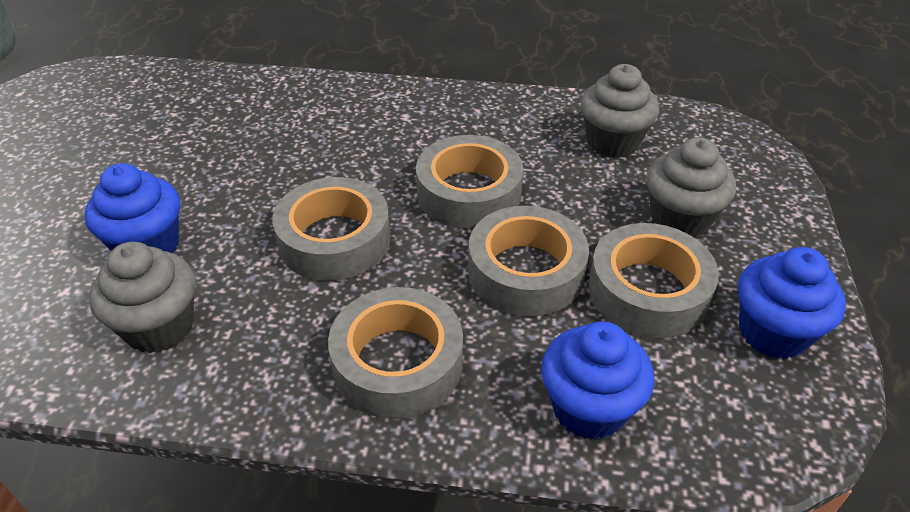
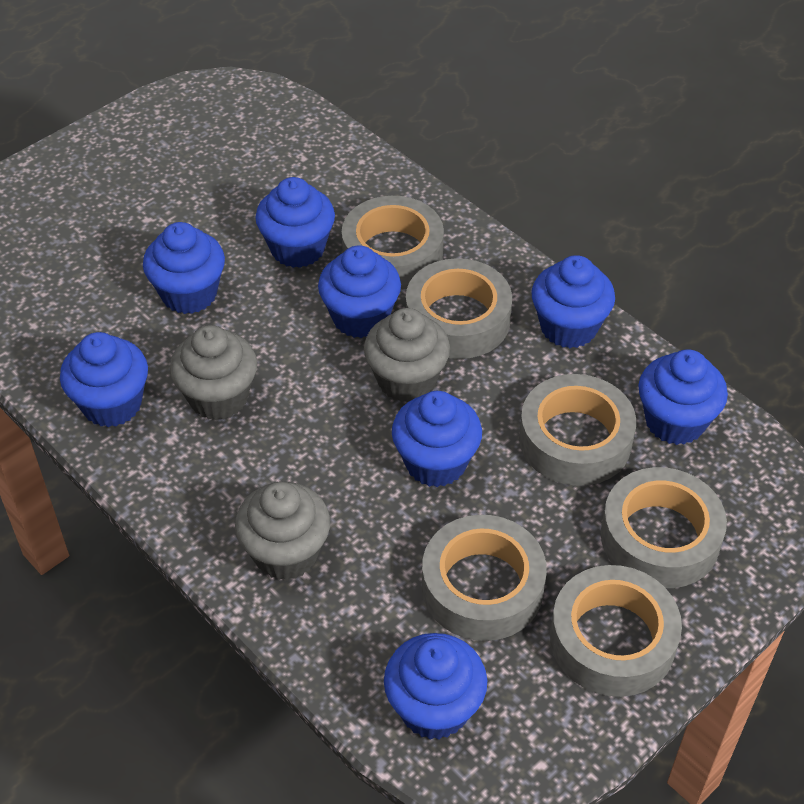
blue cupcake: [85,163,180,253] [541,321,654,440] [738,247,846,359] = 3 -> [60,332,148,427] [143,222,225,314] [255,177,335,268] [318,245,401,338] [384,633,487,740] [392,391,482,487] [532,255,615,348] [638,349,728,445] = 8
grey tape: [273,177,391,281] [328,287,463,419] [416,135,523,229] [468,206,589,316] [588,223,719,338] = 5 -> [342,196,444,290] [406,258,512,359] [422,515,547,641] [519,374,636,486] [550,565,682,697] [601,467,727,588] = 6

